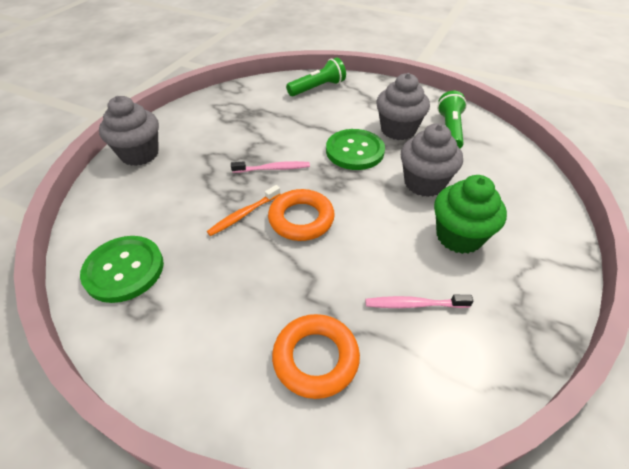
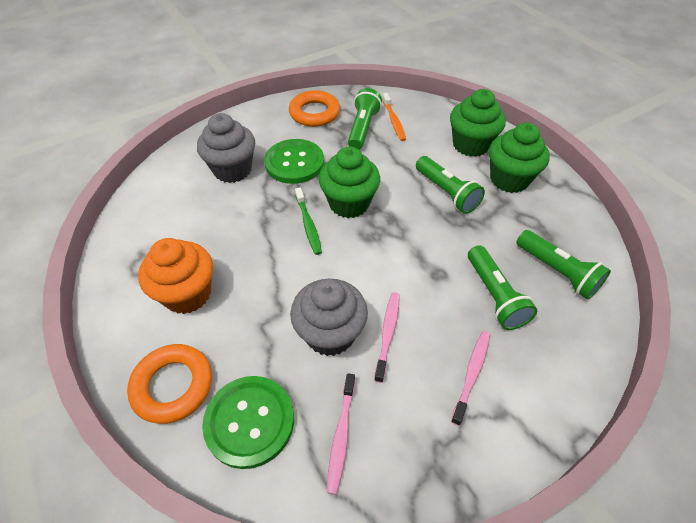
green cupcake: [434,175,507,254] = 1 -> [319,147,380,218] [450,89,506,157] [489,123,550,193] = 3
green flashlight: [286,57,346,96] [437,91,467,149] = 2 -> [348,88,382,149] [416,156,485,214] [468,245,537,330] [516,230,611,300] = 4
green toothbrush: none = 0 -> [295,187,322,255] = 1
grey cupcake: [99,96,159,166] [376,73,430,140] [401,123,463,197] = 3 -> [197,113,255,183] [290,279,368,356] = 2
orange cupcake: none = 0 -> [138,238,213,314] = 1
pink toothbrush: [231,161,310,173] [366,295,473,308] = 2 -> [327,374,355,495] [374,292,400,383] [451,331,490,426] = 3

